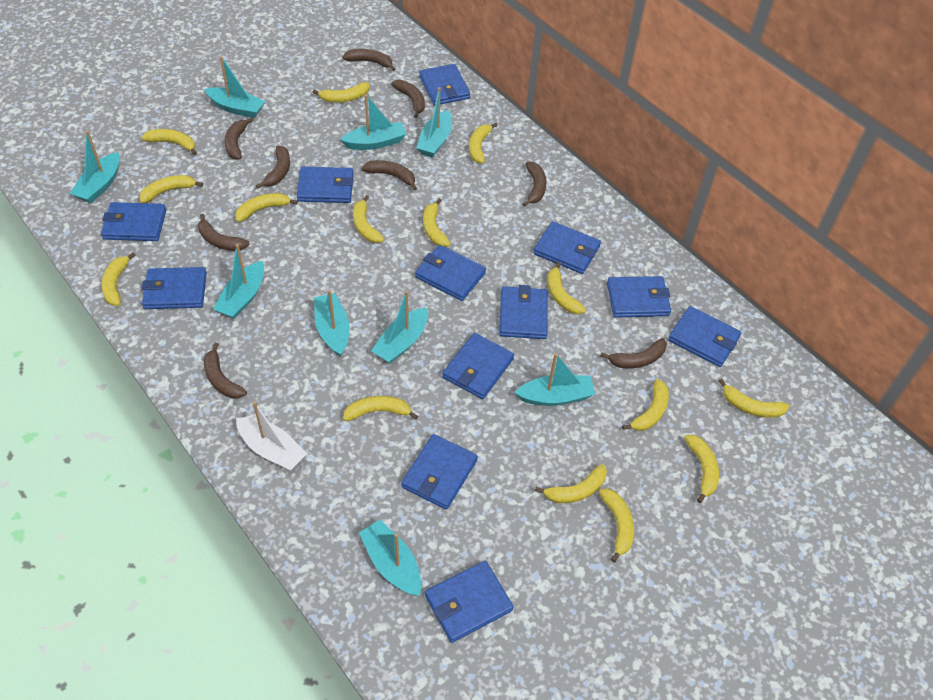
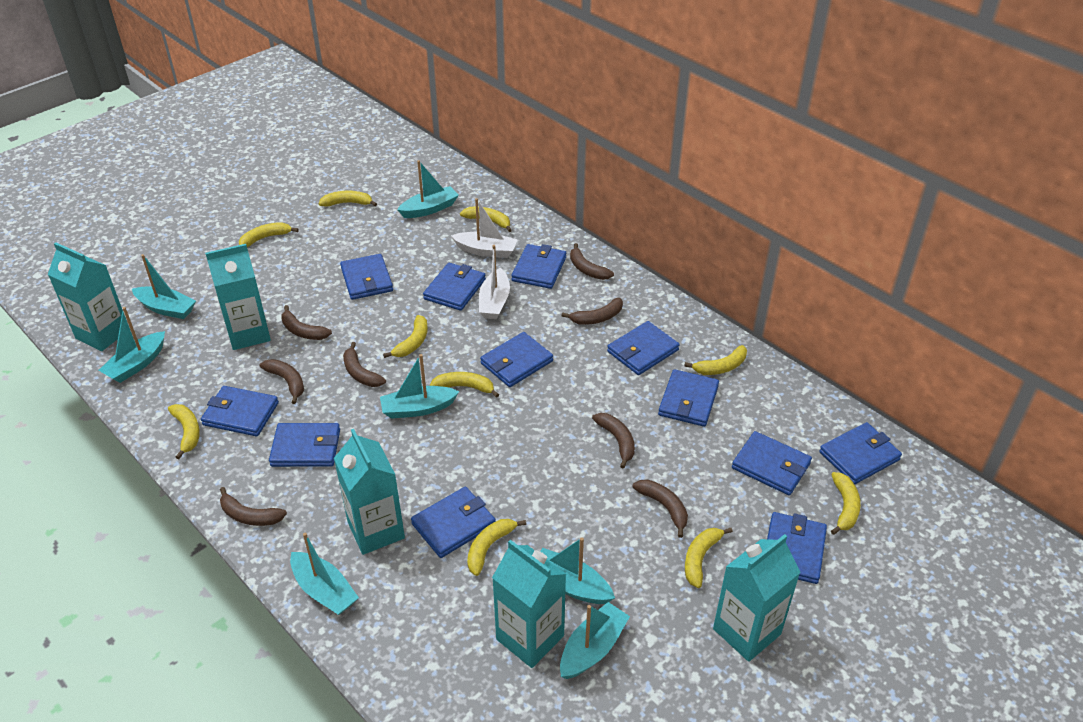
brown banana: [198,214,250,251] [204,343,247,398] [225,117,254,160] [256,146,290,189] [343,49,396,71] [362,160,417,190] [391,80,425,118] [523,162,546,207] [600,338,667,368] = 9 -> [220,487,287,526] [260,359,304,404] [281,305,332,340] [343,342,386,387] [562,298,623,325] [570,243,614,280] [592,413,635,469] [633,480,688,538] = 8
turquoise boat: [70,130,120,203] [204,56,265,118] [213,244,264,319] [314,290,350,357] [340,94,406,150] [359,520,422,596] [371,291,428,363] [416,87,452,157] [515,353,595,406] = 9 -> [99,307,165,383] [132,254,196,319] [290,533,359,615] [380,354,459,419] [397,160,459,218] [540,537,615,604] [560,602,630,679] = 7
turquoise carton: none = 0 -> [48,242,123,351] [205,244,271,350] [334,429,405,555] [492,540,566,668] [713,534,801,662] = 5
white boat: [236,401,307,471] = 1 -> [451,198,518,258] [479,245,510,319] = 2
yellow banana: [101,252,136,306] [139,175,203,203] [141,129,197,155] [235,193,298,222] [312,82,369,102] [343,396,418,421] [353,195,384,243] [423,198,451,247] [469,123,498,163] [535,464,607,503] [547,262,586,314] [599,489,634,562] [622,379,669,431] [684,435,719,503] [719,379,789,418] = 15 -> [168,404,200,459] [239,222,299,247] [319,191,377,207] [383,315,428,358] [430,372,499,398] [460,207,512,232] [467,519,526,576] [684,345,747,375] [685,528,733,588] [831,472,861,535] = 10

